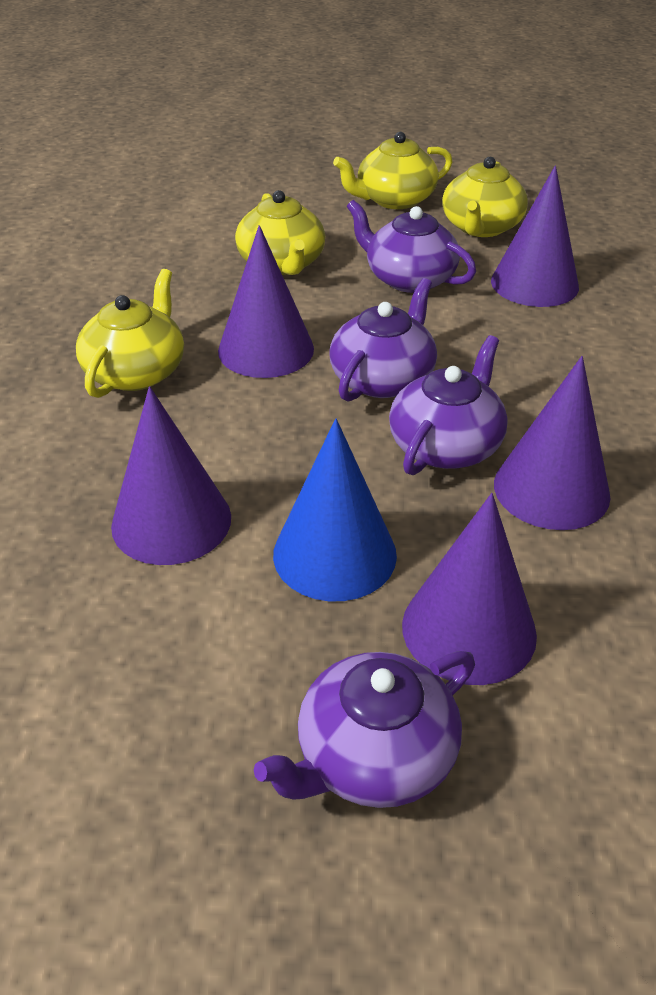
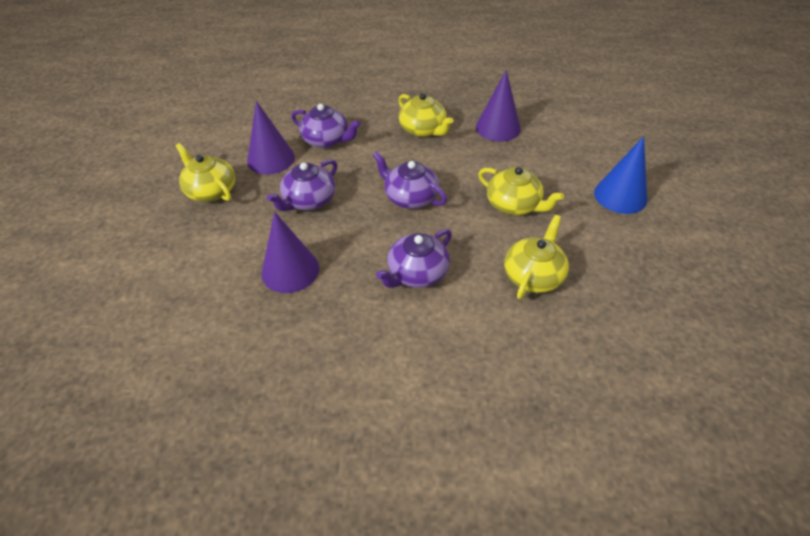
purple cone: [111,386,231,565] [218,225,314,378] [402,493,537,685] [491,165,579,307] [494,356,611,530] = 5 -> [247,101,295,175] [261,212,319,293] [476,70,521,142] = 3

